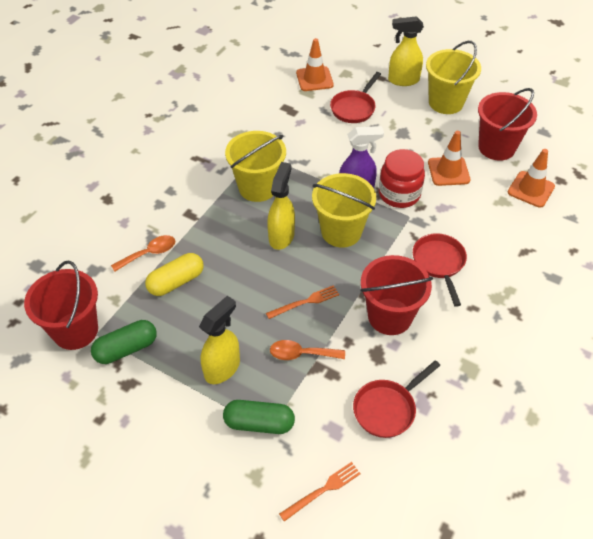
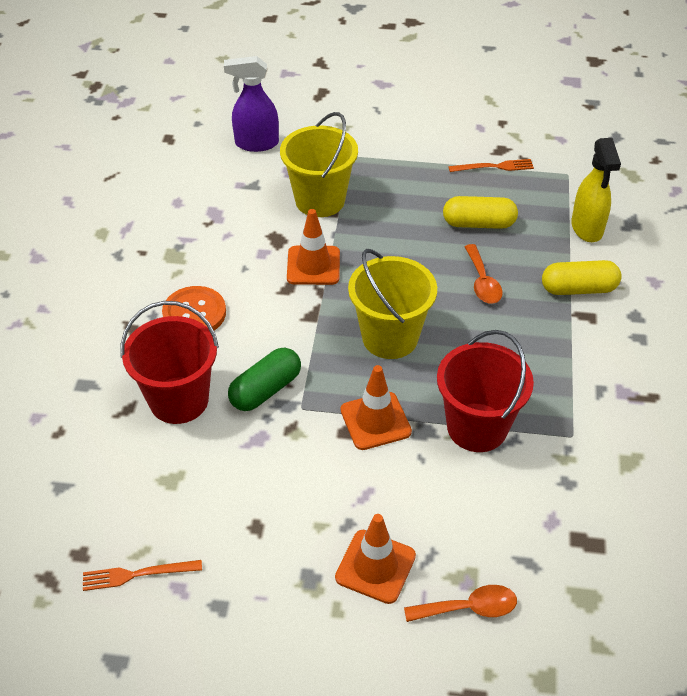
green capsule: [91,320,157,364] [223,400,295,434] = 2 -> [228,348,301,411] = 1
orange button: none = 0 -> [162,286,226,330] = 1
red bucket: [24,261,98,350] [360,255,433,335] [478,88,537,161] = 3 -> [120,301,219,424] [437,330,534,452] = 2
red jar: [379,149,425,208] = 1 -> none = 0
red pan: [330,72,381,123] [353,360,440,438] [413,233,467,307] = 3 -> none = 0
yellow bucket: [225,131,286,202] [312,173,376,247] [426,41,481,114] = 3 -> [280,112,358,217] [348,249,437,359] = 2
yellow capsule: [145,253,204,296] = 1 -> [443,196,518,229] [542,260,622,295] = 2
yellow spray bottle: [199,296,240,384] [267,162,295,250] [388,16,424,86] = 3 -> [571,138,621,242] = 1

